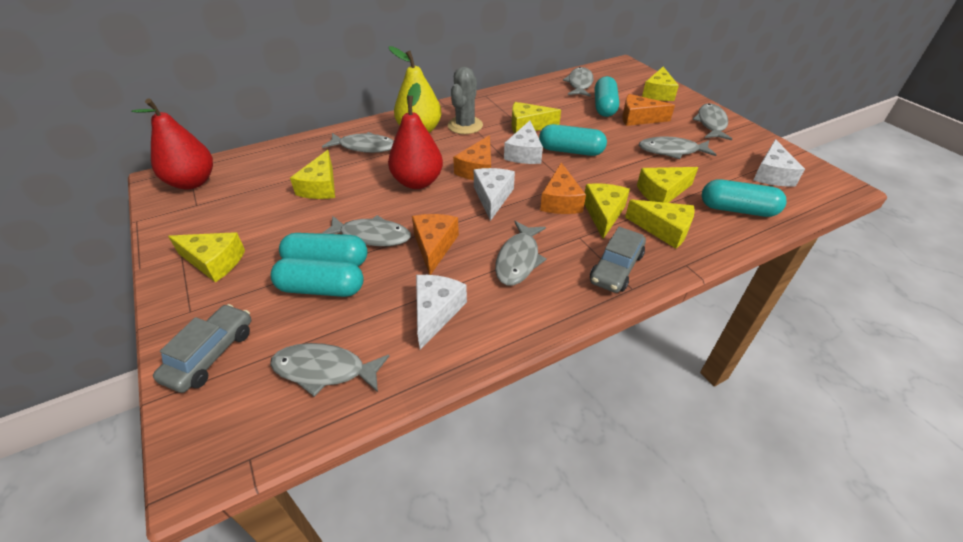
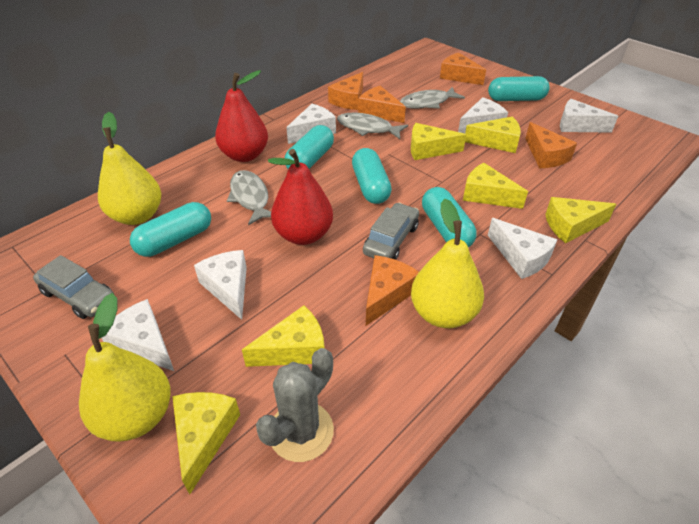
grey fish: [270,343,389,397] [321,215,411,246] [322,132,394,153] [495,221,547,285] [563,67,594,97] [639,137,717,159] [692,103,732,140] = 7 -> [227,170,271,225] [337,113,408,139] [400,87,465,109] = 3
orange cheese: [412,214,459,275] [453,135,491,180] [540,162,586,214] [622,94,675,126] = 4 -> [328,72,363,110] [358,86,406,123] [366,255,419,326] [440,53,486,85] [525,122,577,169] = 5
white cheese: [416,275,467,350] [474,168,515,221] [504,121,543,164] [753,139,805,187] = 4 -> [102,299,174,371] [194,250,247,320] [286,104,336,144] [458,97,508,133] [488,218,558,279] [560,99,618,133] = 6
yellow cheese: [168,232,245,282] [290,150,335,199] [512,102,561,133] [584,183,630,239] [625,199,695,249] [637,167,698,203] [642,67,679,101] = 7 -> [172,392,240,494] [242,305,325,367] [411,123,466,160] [463,163,528,209] [465,116,521,153] [545,197,616,243] = 6
yellow pear: [389,46,441,133] = 1 -> [79,293,171,442] [98,112,161,225] [411,199,484,328] = 3

